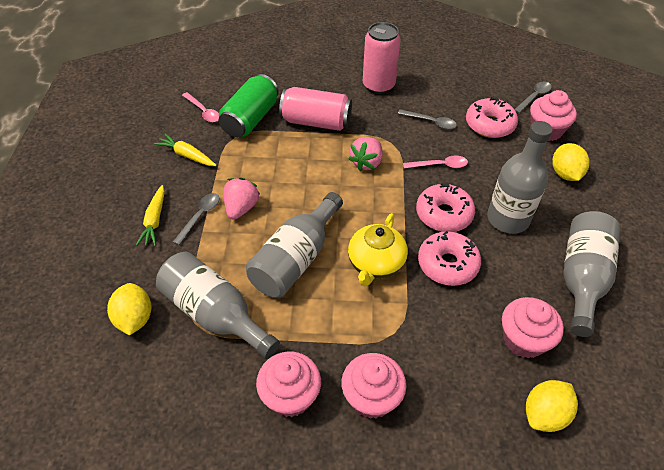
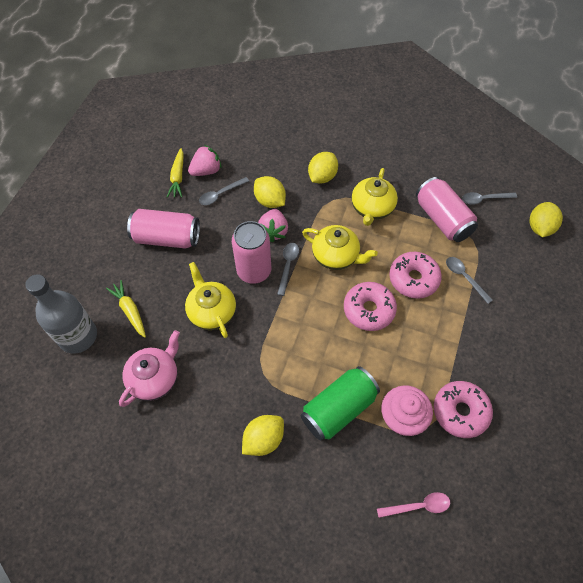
grey bottle: [156,251,280,359] [246,192,343,297] [487,121,553,234] [563,211,620,337] = 4 -> [25,274,97,353] = 1
grey spoon: [173,193,219,245] [398,110,457,129] [515,82,552,113] = 3 -> [199,177,249,205] [277,243,299,296] [446,257,493,304] [462,192,517,205] = 4
pink can: [279,87,352,131] [363,22,400,94] = 2 -> [127,209,200,249] [232,221,271,284] [416,177,478,242] = 3
pink cupcake: [256,352,321,417] [341,353,407,419] [502,297,564,358] [530,90,577,141] = 4 -> [381,385,433,436] = 1
pink spoon: [182,92,219,122] [403,156,468,168] = 2 -> [377,492,450,518] = 1
pink teapot: none = 0 -> [119,330,180,407] = 1
yellow lemon: [107,283,152,335] [526,380,578,432] [552,143,589,181] = 3 -> [242,415,284,456] [254,176,286,208] [308,152,338,184] [529,202,563,237] = 4
yellow teapot: [348,213,408,286] = 1 -> [185,262,236,338] [302,225,378,270] [352,168,398,226] = 3

